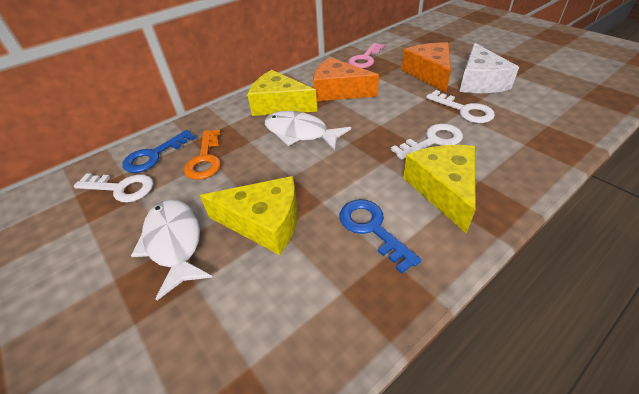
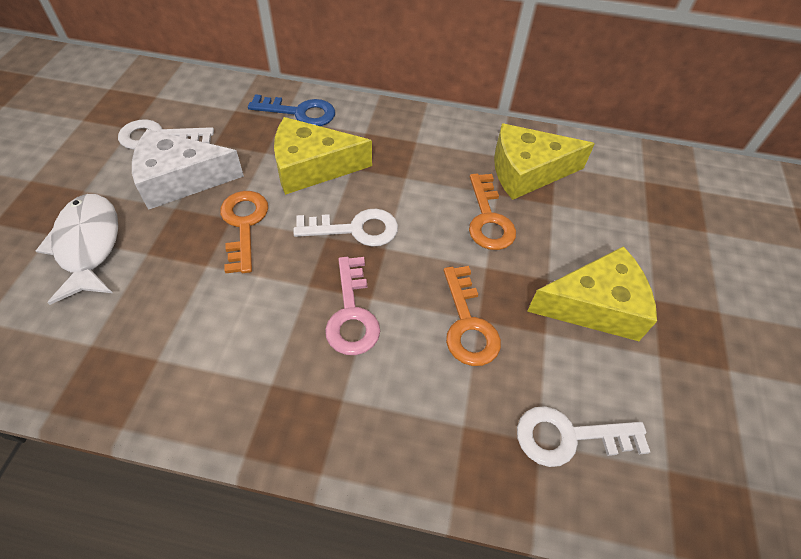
blue key: [123,130,196,173] [340,199,421,274] = 2 -> [248,94,335,126] = 1
orange cheese: [313,57,379,101] [402,43,451,92] = 2 -> none = 0
orange key: [184,130,221,180] = 1 -> [220,191,268,273] [444,266,501,366] [469,174,516,250] = 3
white fish: [131,199,212,300] [264,111,351,150] = 2 -> [36,194,118,305] = 1

